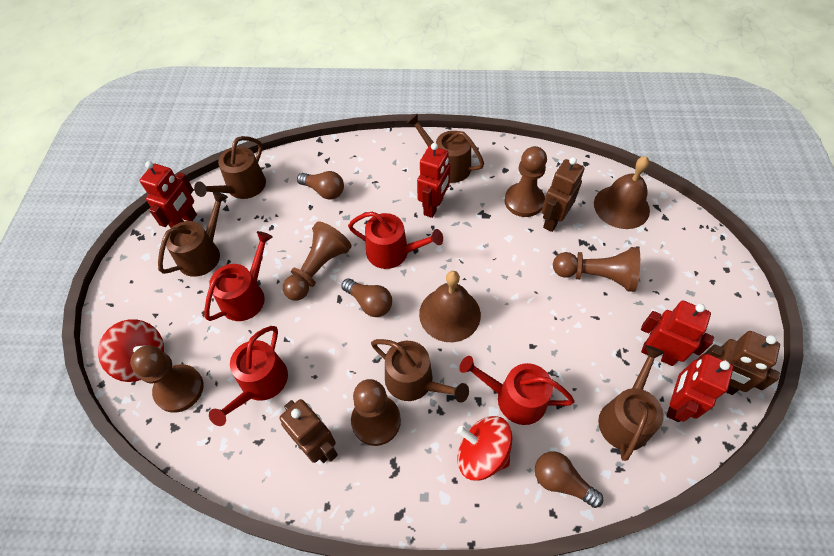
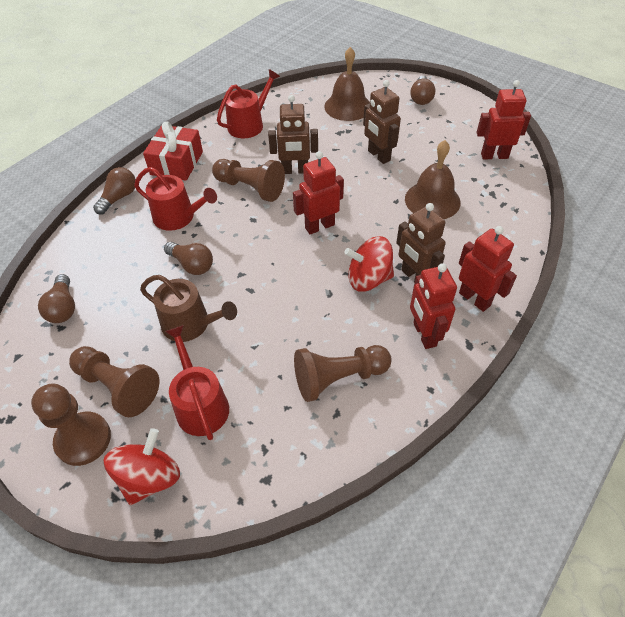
brown light bulb: [297,171,344,200] [341,278,392,317] [535,451,603,508] = 3 -> [38,274,75,323] [93,167,136,214] [164,242,213,275] [410,76,435,105] = 4
brown pawn: [130,345,204,413] [283,222,352,301] [351,379,401,446] [504,146,547,217] [553,247,640,292] = 5 -> [31,384,111,466] [69,346,159,417] [212,159,285,202] [294,345,392,402] = 4
brown watering can: [158,191,228,277] [194,136,266,199] [371,339,469,403] [407,113,484,183] [598,345,664,461] = 5 -> [140,275,237,342] = 1
red gift: none = 0 -> [143,121,203,181] = 1
red watering can: [204,231,273,321] [209,326,288,426] [348,211,443,269] [459,356,575,425] = 4 -> [134,167,217,231] [165,325,229,440] [217,69,280,138] = 3

